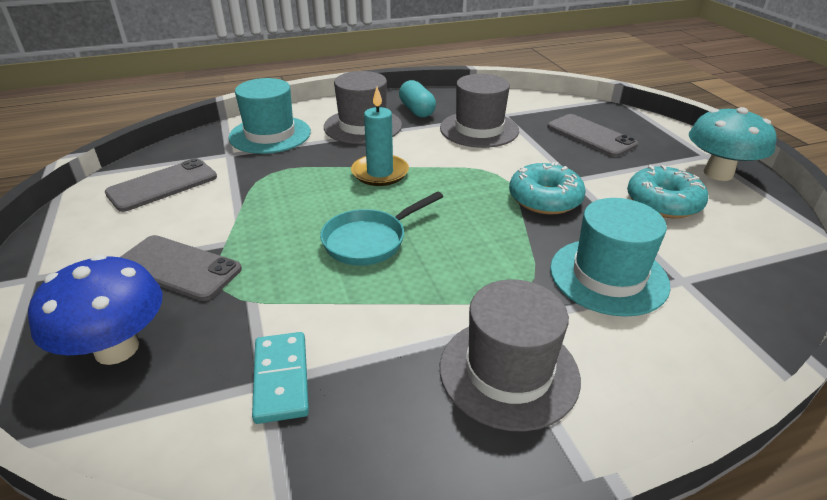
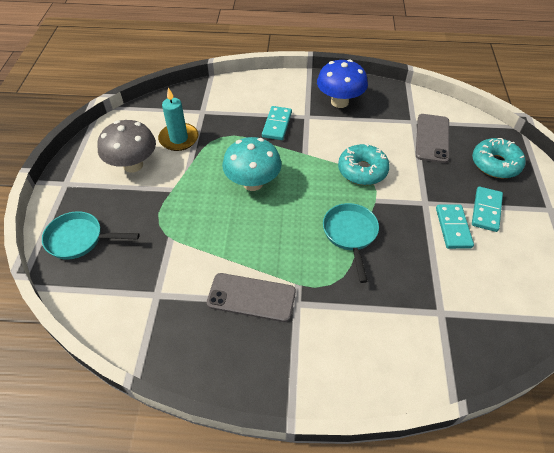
grey hat: [324,71,402,144] [440,74,519,148] [440,279,581,432] = 3 -> none = 0
grey mushroom: none = 0 -> [97,120,156,173] = 1
grey phone: [105,158,217,212] [121,235,242,301] [547,114,638,157] = 3 -> [207,273,296,322] [416,114,449,163] = 2
turquoise capsule: [399,80,436,117] = 1 -> none = 0
turquoise domino: [252,332,309,424] = 1 -> [262,106,292,140] [436,204,474,249] [472,187,503,232] = 3
turquoise hat: [229,78,311,154] [550,198,670,317] = 2 -> none = 0
turquoise pan: [320,191,443,266] = 1 -> [42,211,140,260] [323,203,379,283] = 2

